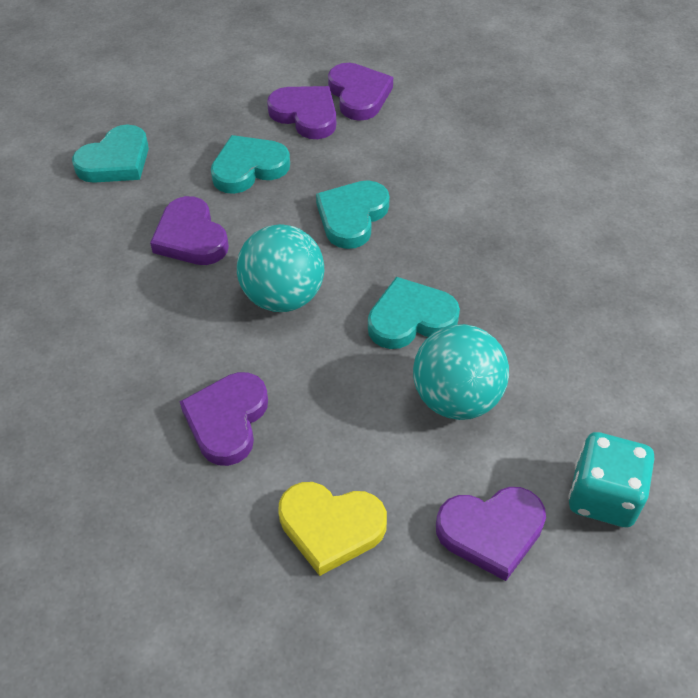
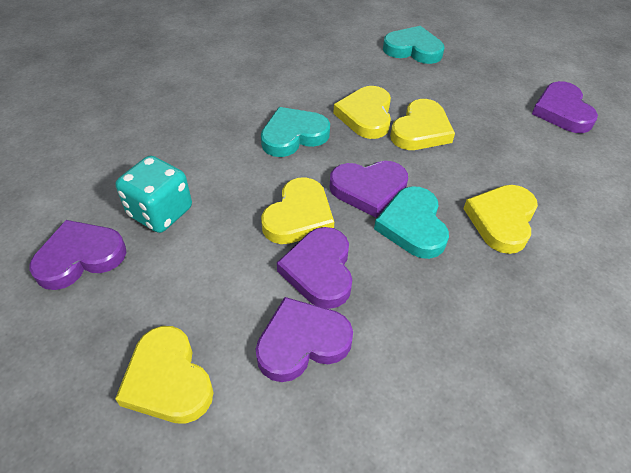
turquoise ball: [237,224,324,312] [413,324,509,420] = 2 -> none = 0
turquoise heart: [72,124,149,183] [211,135,290,194] [316,180,390,249] [368,277,460,349] = 4 -> [261,107,330,157] [374,186,449,259] [383,26,444,64] = 3
yellow heart: [278,482,387,576] = 1 -> [115,326,213,424] [261,177,334,244] [333,86,391,139] [390,99,455,150] [463,185,538,254] = 5

